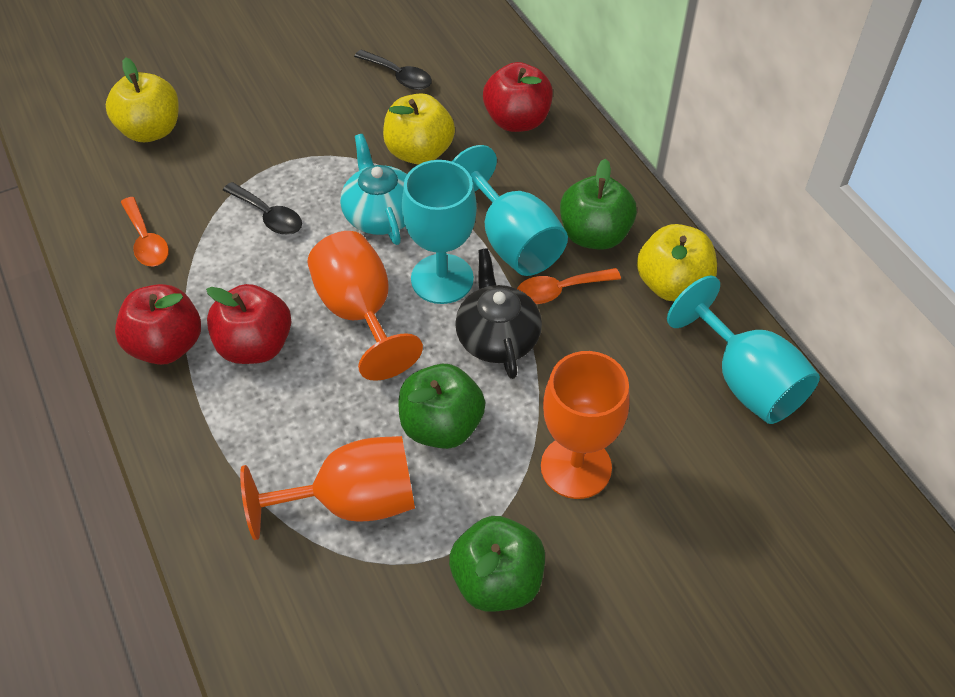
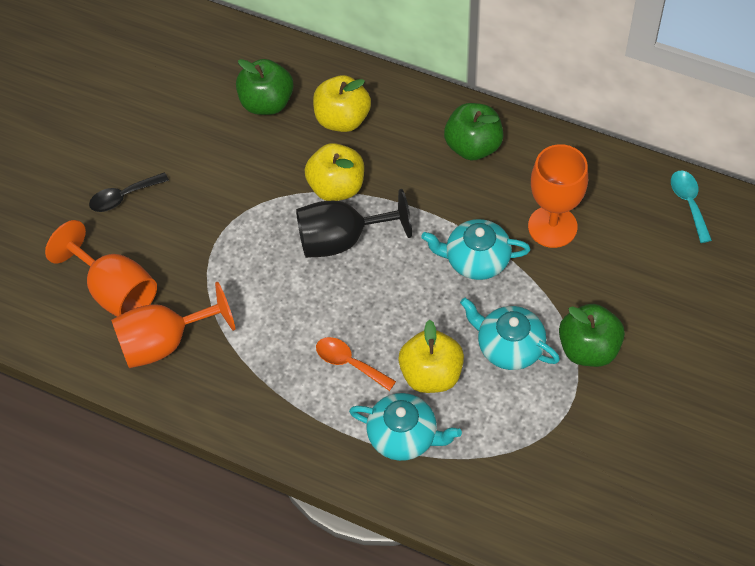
black goblet: none = 0 -> [296,189,412,258] = 1
black spoon: [223,182,302,235] [354,50,432,90] = 2 -> [89,172,169,212] = 1
black teapot: [455,248,542,379] = 1 -> none = 0
orange spoon: [121,197,169,267] [517,268,621,304] = 2 -> [316,337,396,391] = 1
red apple: [115,284,201,365] [206,284,291,364] [483,62,553,132] = 3 -> none = 0
turquoise goblet: [402,160,477,304] [452,145,568,276] [667,276,820,424] = 3 -> none = 0
turquoise spoon: none = 0 -> [671,171,712,243] = 1
turquoise teapot: [340,134,407,245] = 1 -> [349,393,462,461] [421,219,530,280] [460,297,560,370] = 3

